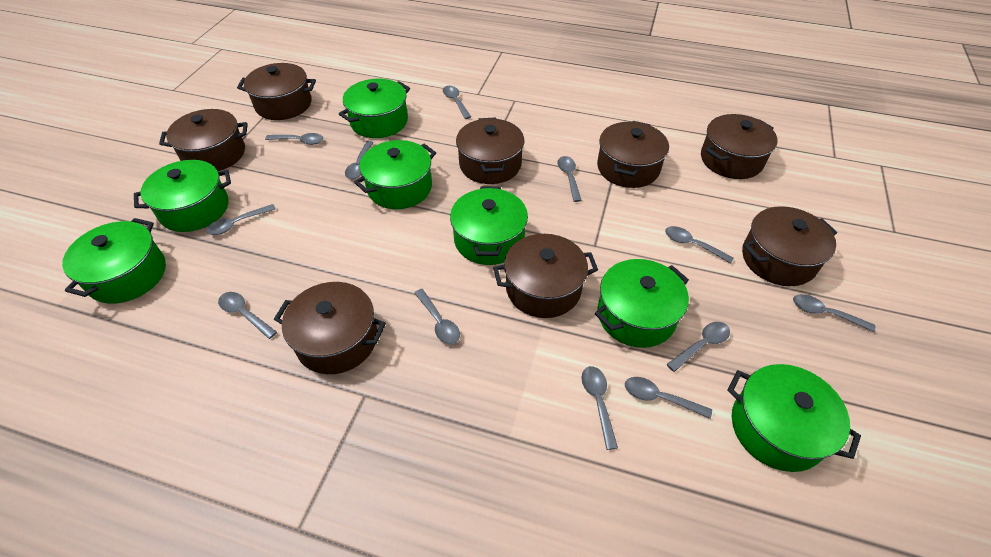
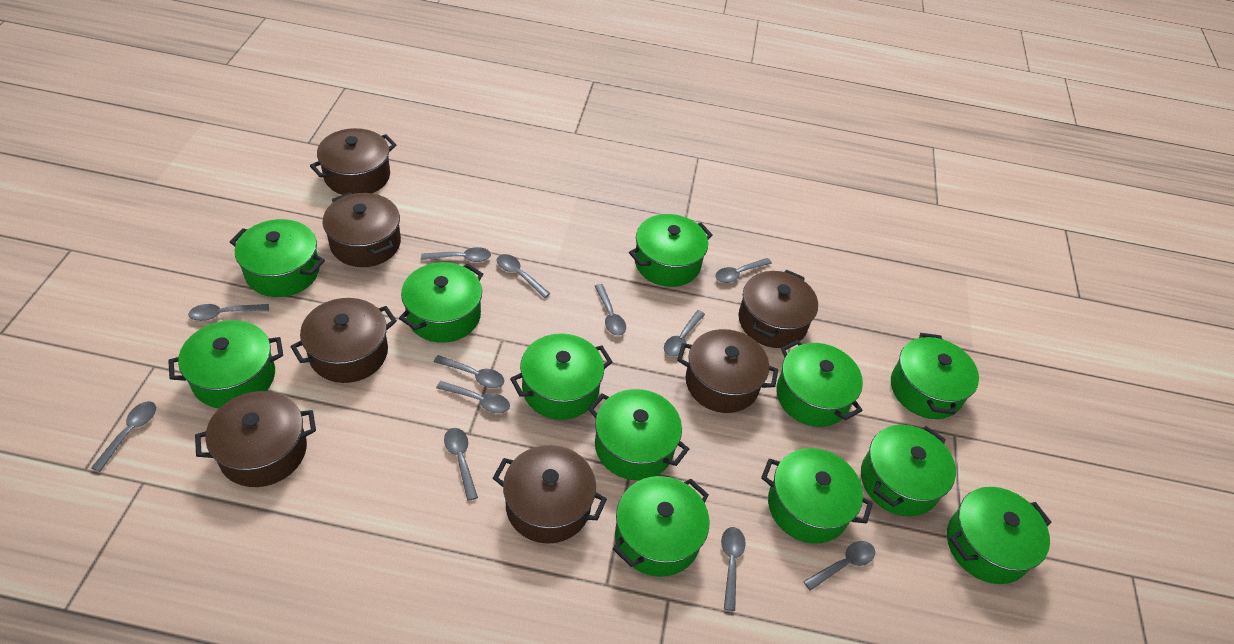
brown pot: [159,109,248,171] [237,63,316,120] [274,282,386,374] [456,118,524,184] [493,234,598,318] [597,121,669,188] [701,114,778,179] [742,206,837,286] = 8 -> [195,391,316,487] [290,298,397,383] [310,128,396,195] [322,192,401,267] [493,445,607,544] [677,329,778,413] [739,270,818,348] = 7
green pot: [62,218,166,304] [134,160,231,232] [339,78,410,138] [354,140,436,209] [450,186,528,265] [595,259,689,348] [727,364,861,472] = 7 -> [168,320,283,408] [230,219,325,297] [399,262,483,343] [510,333,613,420] [588,389,689,480] [613,476,709,577] [629,214,713,287] [761,448,873,544] [776,340,863,427] [861,425,956,516] [891,333,979,419] [947,487,1051,584] = 12

